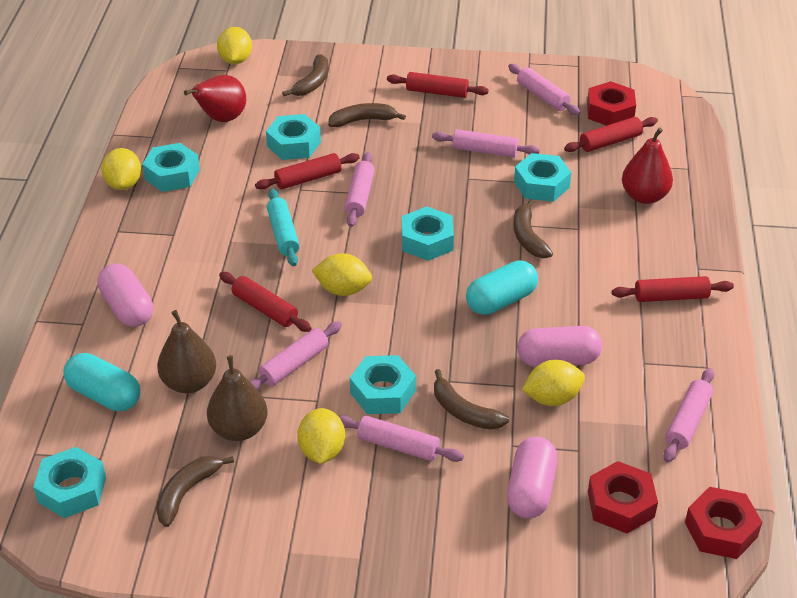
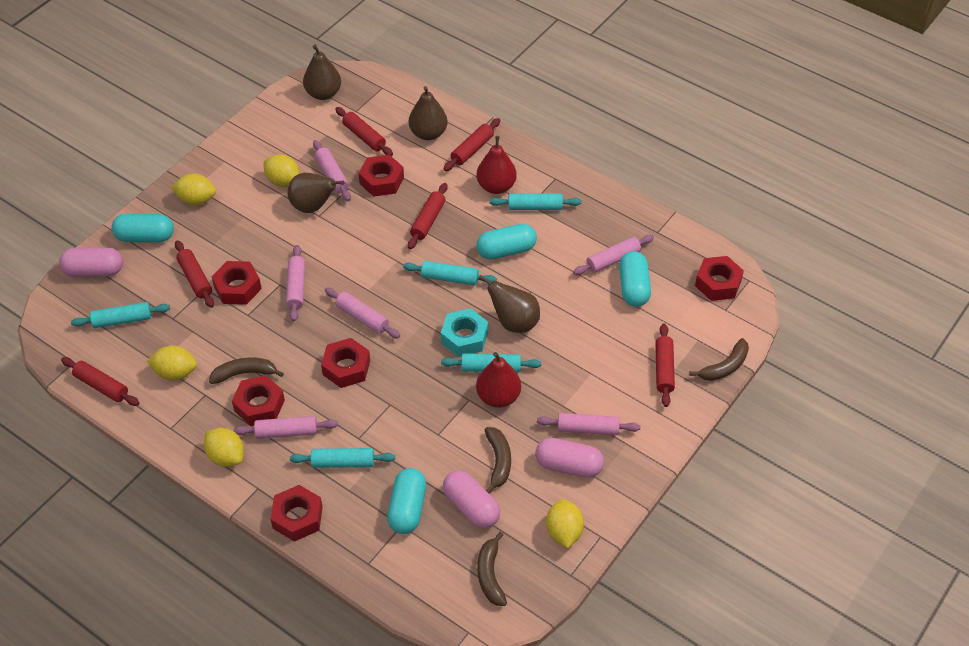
brown banana: [156,456,234,527] [282,54,329,96] [328,103,406,127] [434,369,509,430] [513,199,553,258] = 5 -> [209,358,284,384] [477,532,507,606] [485,427,511,493] [689,338,749,381] = 4
brown pear: [157,310,216,393] [207,355,268,441] = 2 -> [288,173,345,213] [303,45,341,100] [409,86,447,140] [478,275,540,333] = 4
red nut: [587,81,636,126] [588,461,658,533] [685,487,762,559] = 3 -> [212,261,262,305] [232,375,285,426] [271,485,323,542] [321,338,370,388] [359,155,404,197] [695,256,744,301] = 6
red rolling pin: [219,272,312,332] [255,153,360,190] [387,72,489,98] [564,117,658,152] [612,276,734,302] = 5 -> [61,357,139,406] [175,240,214,308] [335,107,393,156] [408,183,448,249] [444,118,500,171] [655,324,675,407] = 6
turquoise capsule: [64,353,140,411] [466,260,538,315] = 2 -> [112,214,174,242] [387,468,426,534] [476,224,537,260] [619,251,651,307] = 4
turquoise nut: [33,447,106,518] [142,143,200,192] [266,114,321,160] [350,355,416,414] [402,206,454,261] [514,153,571,202] = 6 -> [441,308,488,357] = 1
turquoise rolling pin: [267,188,300,266] = 1 -> [71,302,170,328] [290,448,395,468] [403,261,497,286] [441,353,541,372] [490,193,581,210] = 5

